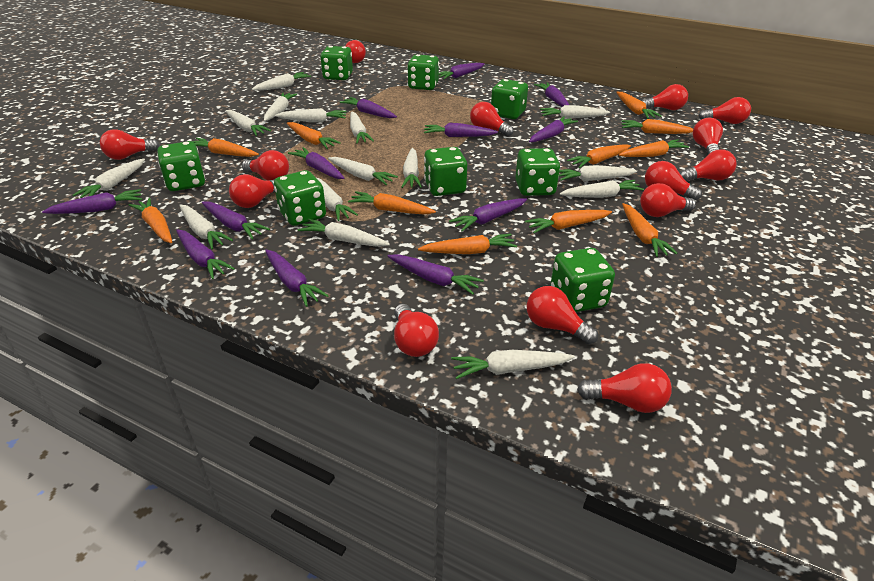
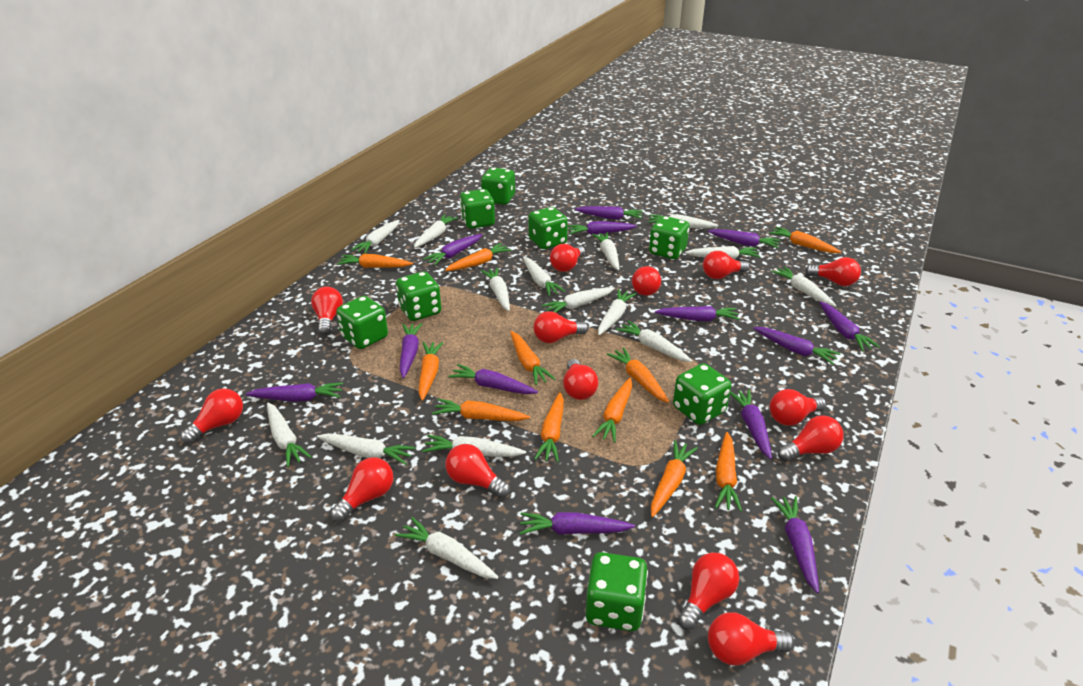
purple carrot: [42,189,142,214] [176,229,235,279] [202,201,270,239] [265,250,329,307] [288,147,345,179] [339,97,397,118] [387,254,484,295] [424,123,498,137] [439,63,485,79] [449,198,527,232] [529,116,578,142] [534,83,569,107] = 12 -> [246,382,343,402] [400,323,423,378] [423,234,482,265] [448,364,538,394] [520,512,635,535] [567,221,637,235] [575,206,643,220] [655,306,740,321] [708,229,781,248] [730,389,772,459] [753,327,841,365] [771,496,819,593] [819,302,880,351] = 13

